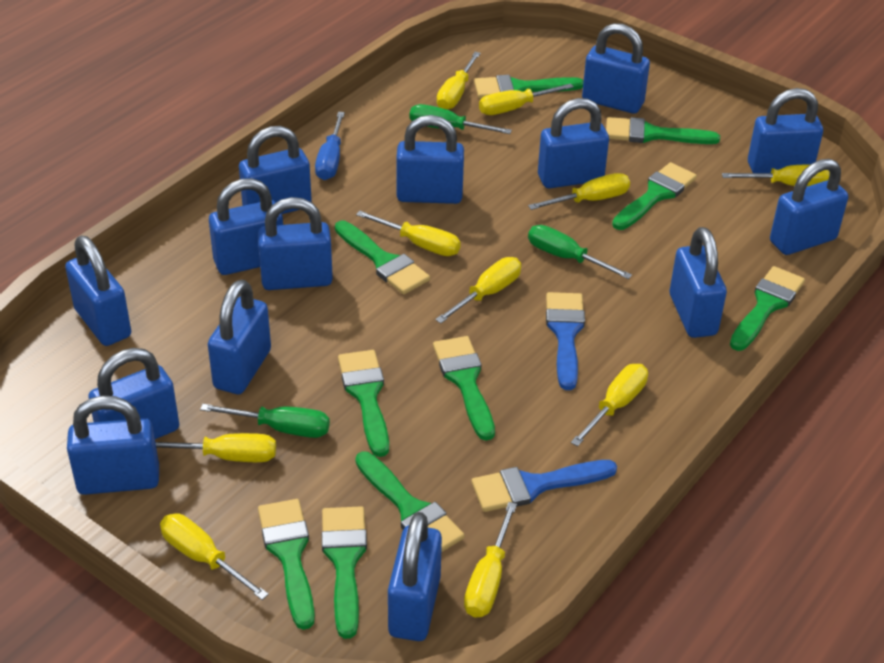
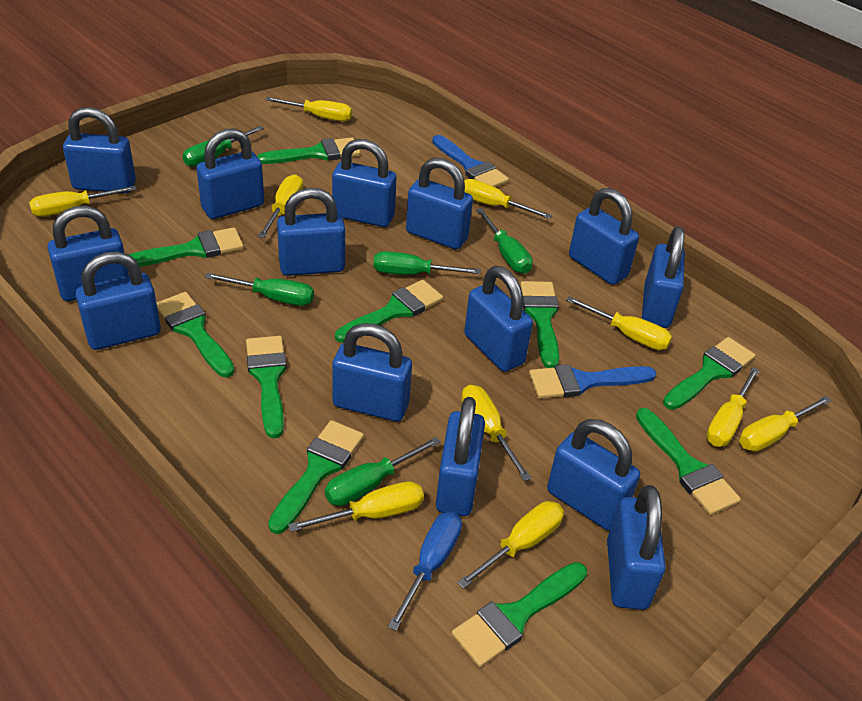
green screwdriver: [200,404,330,438] [409,104,512,134] [528,225,632,279] = 3 -> [182,126,264,167] [205,273,314,306] [325,437,441,506] [373,251,481,275] [476,208,533,274] = 5

